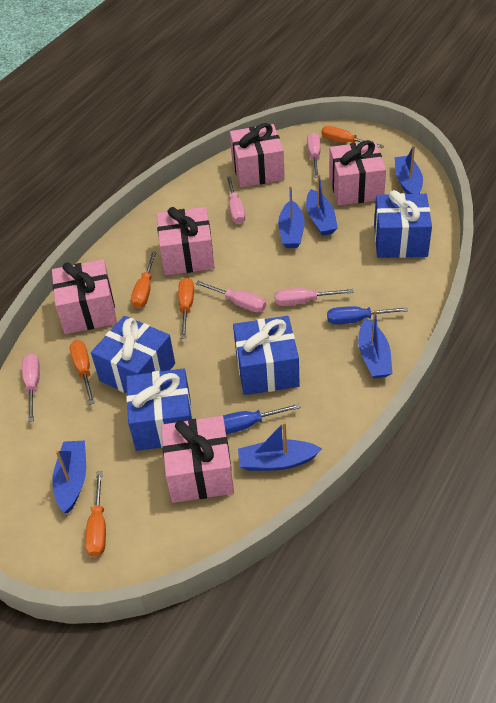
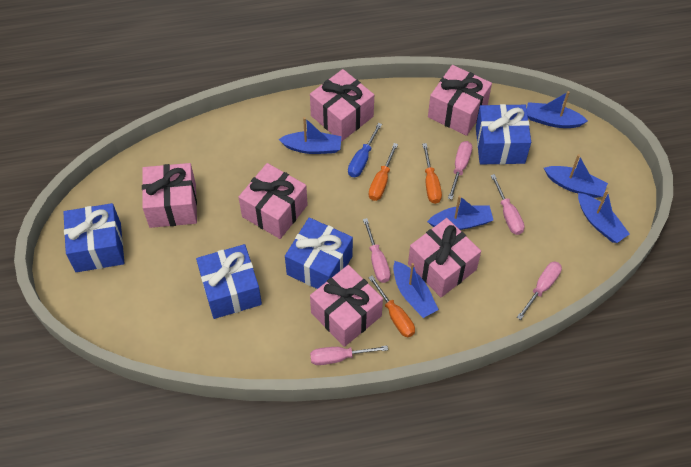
blue screwdriver: [223,403,301,434] [327,306,408,325] = 2 -> [348,123,382,177] = 1
orange screwdriver: [70,340,95,405] [85,471,106,557] [131,251,157,308] [178,278,194,338] [321,126,384,148] = 5 -> [368,275,415,337] [369,143,398,201] [422,143,442,204] = 3
pink gift: [52,259,117,334] [157,207,215,275] [161,416,234,503] [230,123,285,187] [329,140,386,205] = 5 -> [142,163,197,228] [239,163,308,239] [310,69,374,142] [310,265,383,347] [408,218,481,297] [428,65,492,136] = 6

